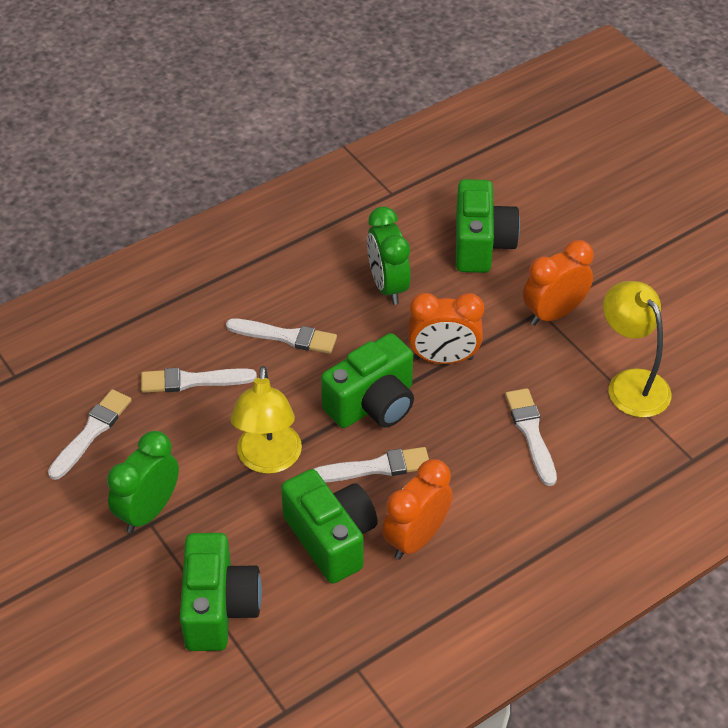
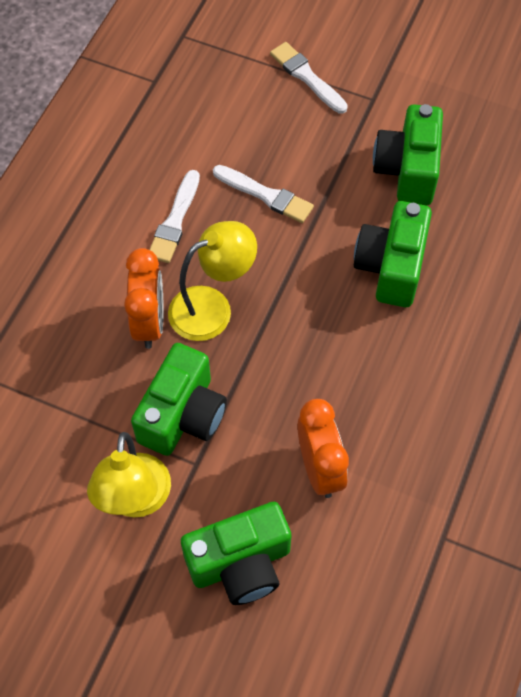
green clock: [107,431,179,533] [367,207,410,305] = 2 -> none = 0
orange clock: [382,459,453,560] [408,293,484,364] [523,240,594,326] = 3 -> [124,248,164,349] [297,399,349,498] = 2
white brush: [48,389,132,480] [141,368,257,393] [226,319,337,354] [314,447,429,482] [505,388,557,486] = 5 -> [149,170,200,263] [213,165,314,223] [270,42,348,114] = 3

